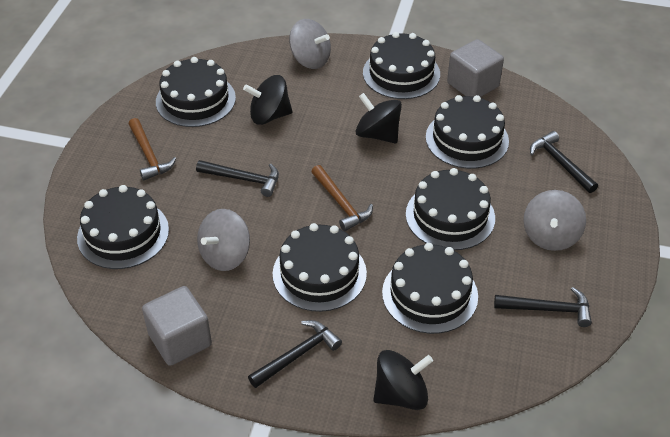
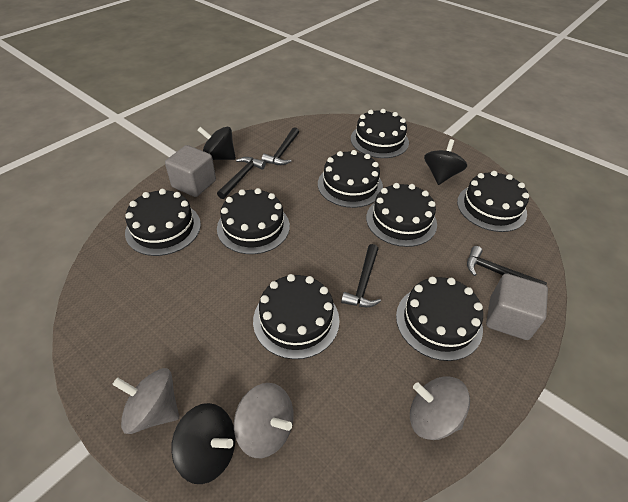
black cake: [77,185,169,269] [156,57,236,127] [273,223,367,312] [363,32,440,99] [382,243,478,334] [406,168,495,250] [426,95,509,169] = 7 -> [125,189,201,256] [217,188,290,254] [253,274,340,359] [318,150,383,208] [351,109,409,158] [366,183,437,247] [396,277,483,361] [457,171,529,232] = 8
brown hammer: [129,118,176,180] [311,165,373,231] = 2 -> none = 0

